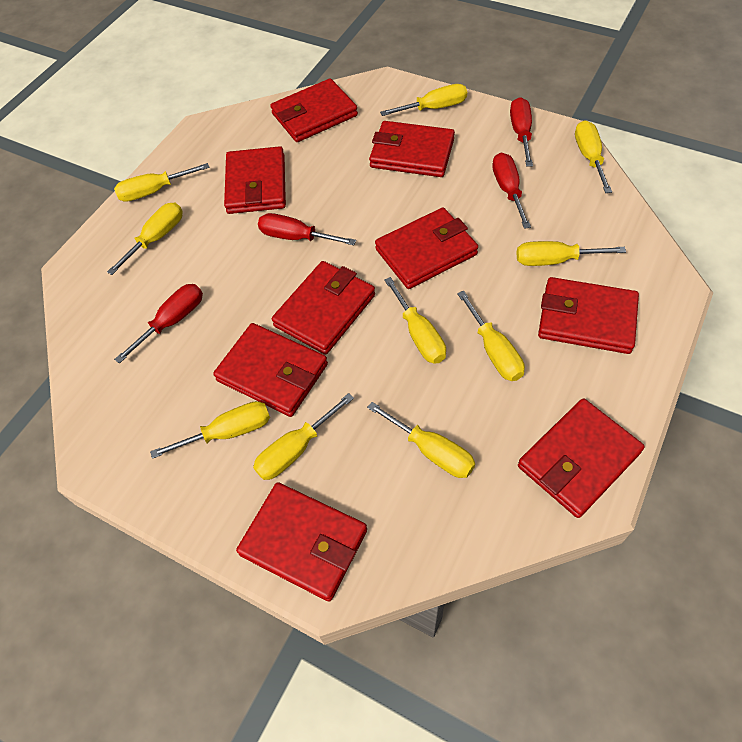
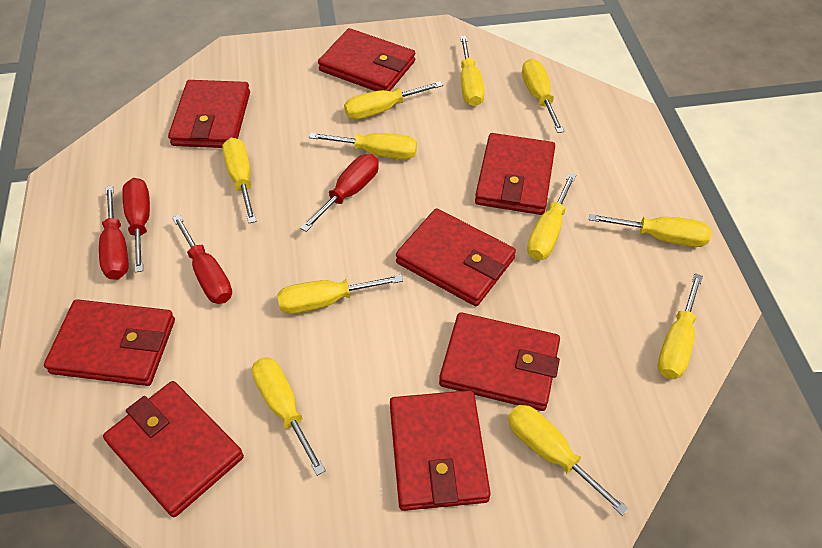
red wallet: [213,323,328,417] [224,146,286,214] [236,482,367,601] [270,78,358,142] [272,261,375,355] [369,121,455,177] [375,207,478,289] [518,398,645,518] [538,277,639,354] = 9 -> [44,299,175,386] [103,381,244,517] [168,80,250,148] [318,28,415,91] [390,390,491,511] [396,208,516,306] [439,312,560,411] [475,133,555,215] = 8
yellow screwdriver: [107,202,183,275] [114,163,210,202] [150,401,270,459] [253,393,354,480] [367,402,475,478] [380,84,467,116] [384,277,446,364] [457,291,525,381] [517,241,626,266] [575,120,612,193] = 10 -> [222,138,256,223] [252,357,326,476] [277,274,403,314] [309,133,417,160] [344,81,443,120] [460,36,485,106] [508,405,629,516] [522,59,564,133] [527,173,576,260] [589,214,712,247] [658,273,703,379] = 11

